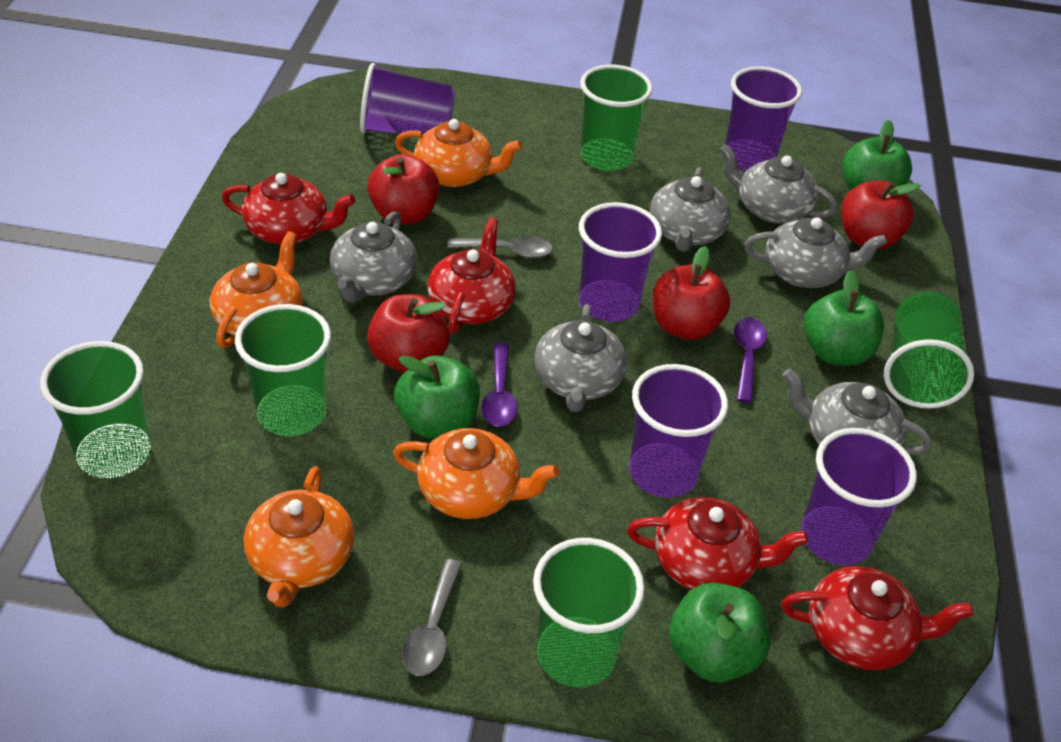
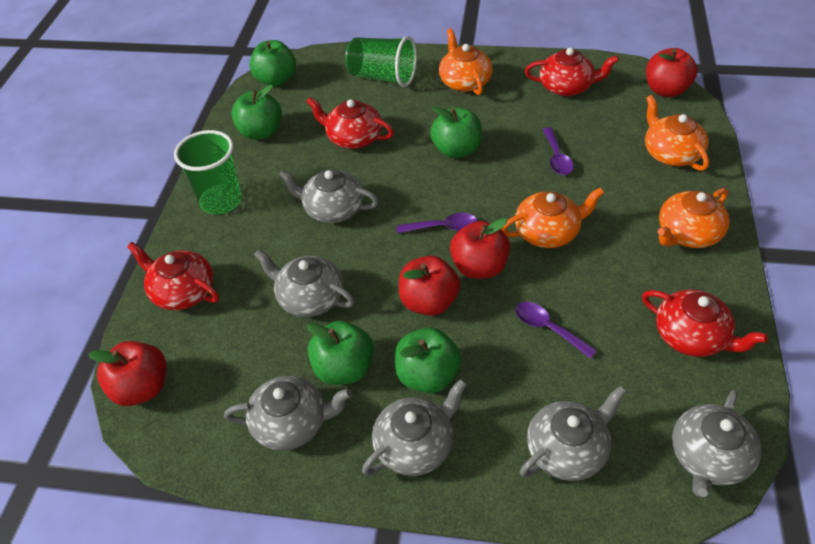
green apple: [394,355,480,438] [669,583,770,683] [804,270,884,366] [842,120,912,190] = 4 -> [232,85,282,140] [249,40,296,87] [307,321,374,385] [395,328,462,393] [430,107,482,158] = 5
green cup: [40,341,151,478] [235,304,331,436] [533,538,645,687] [580,65,653,171] [884,292,974,409] = 5 -> [174,130,242,214] [345,36,417,87] = 2
grey spoon: [402,559,462,676] [447,236,553,258] = 2 -> none = 0
purple cup: [360,63,455,135] [579,202,662,322] [629,364,728,498] [725,66,802,171] [801,428,917,565] = 5 -> none = 0
purple spoon: [481,343,518,427] [734,318,767,403] = 2 -> [397,213,478,233] [515,302,597,359] [542,127,574,175] = 3

